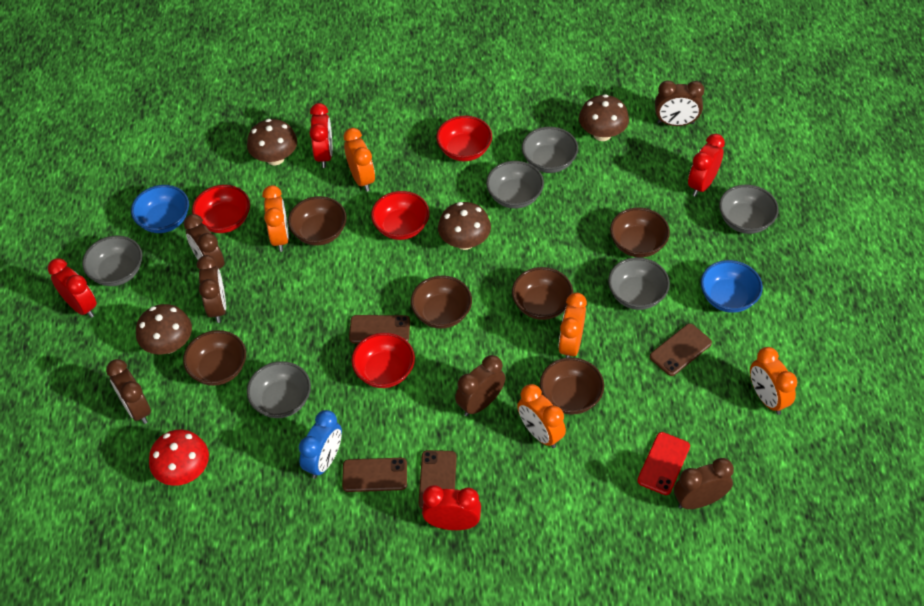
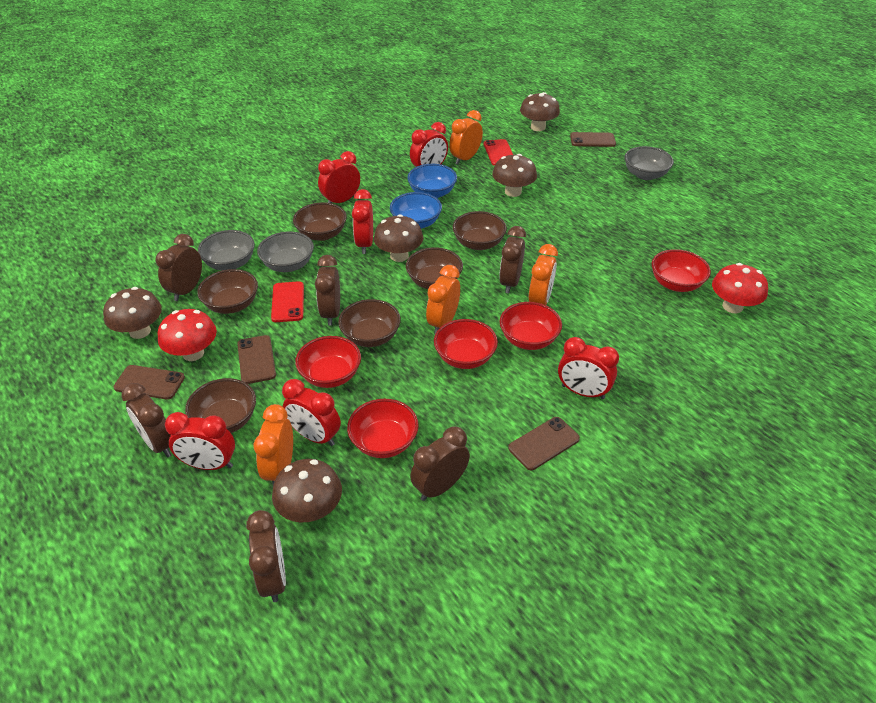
blue clock: [299,410,342,479] = 1 -> none = 0
brown mushroom: [136,304,192,354] [247,119,297,166] [438,202,491,250] [579,94,629,141] = 4 -> [103,287,162,339] [272,459,342,523] [374,214,423,262] [492,154,537,197] [520,92,560,131] = 5
grey bowl: [82,235,142,286] [247,361,311,418] [486,161,544,209] [522,127,578,173] [608,257,670,310] [719,185,779,234] = 6 -> [198,230,255,270] [257,231,314,272] [625,146,674,180] = 3
orange clock: [262,185,289,252] [344,128,375,192] [517,384,566,448] [558,293,587,358] [750,347,797,415] = 5 -> [253,404,293,485] [426,265,460,334] [449,110,483,165] [529,244,558,305] = 4
red bowl: [192,185,250,233] [352,333,415,388] [371,191,430,240] [436,116,492,161] = 4 -> [295,336,361,388] [347,399,419,458] [434,319,498,369] [500,302,562,350] [652,249,711,292] = 5
red clock: [48,258,97,318] [309,103,332,168] [422,485,481,530] [688,134,725,197] = 4 -> [165,412,235,470] [282,379,341,446] [318,151,360,203] [352,189,373,254] [410,122,448,167] [558,337,619,399] = 6
red mushroom: [149,429,209,486] = 1 -> [157,309,217,361] [712,263,768,313] = 2
red phone: [637,432,690,495] = 1 -> [271,281,304,322] [484,139,513,166] = 2

